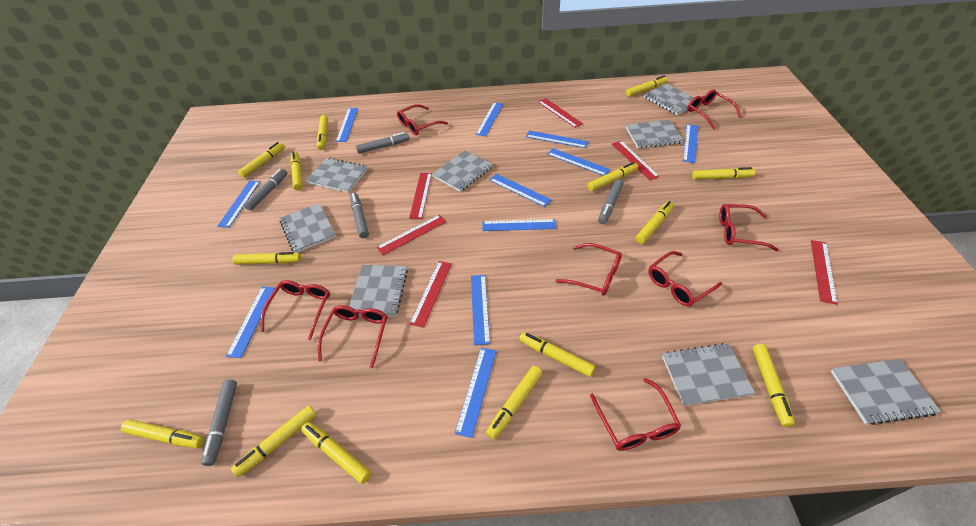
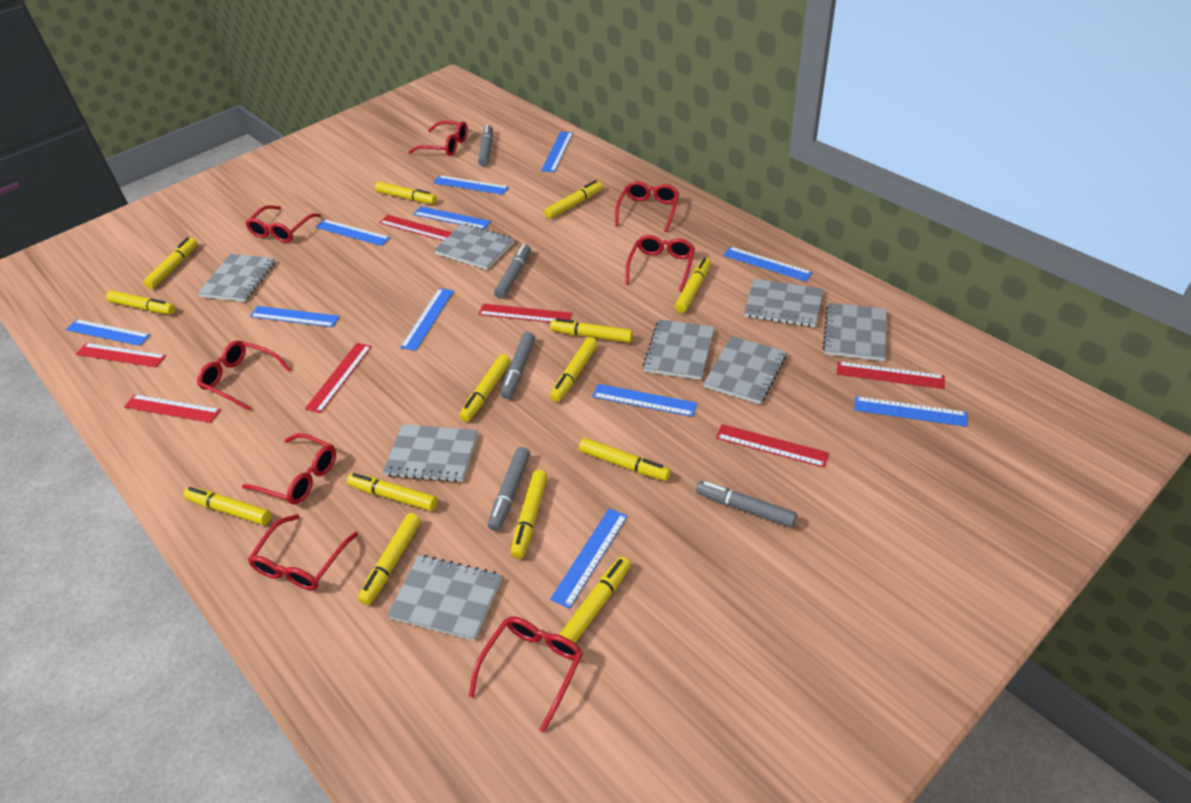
red ruler: [376,215,446,255] [409,173,432,219] [410,261,452,328] [538,98,583,128] [612,141,660,181] [811,240,838,305] = 6 -> [76,343,166,367] [124,394,221,423] [305,343,372,413] [379,215,453,241] [478,304,572,323] [716,424,829,468] [837,361,945,389] = 7

